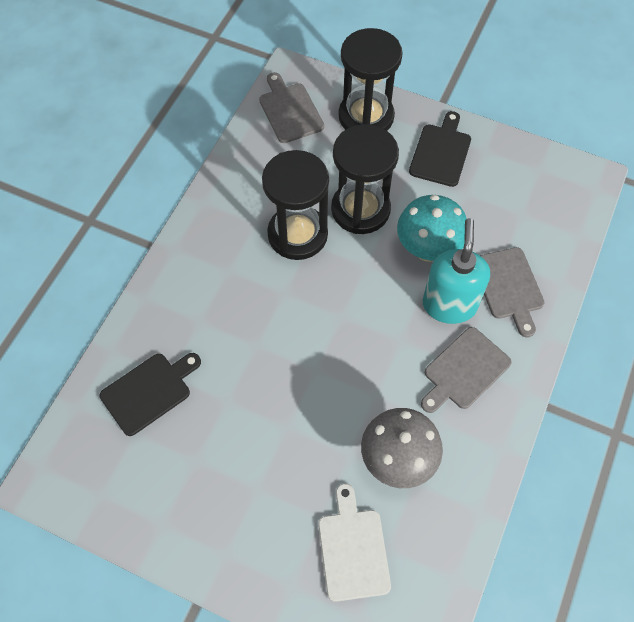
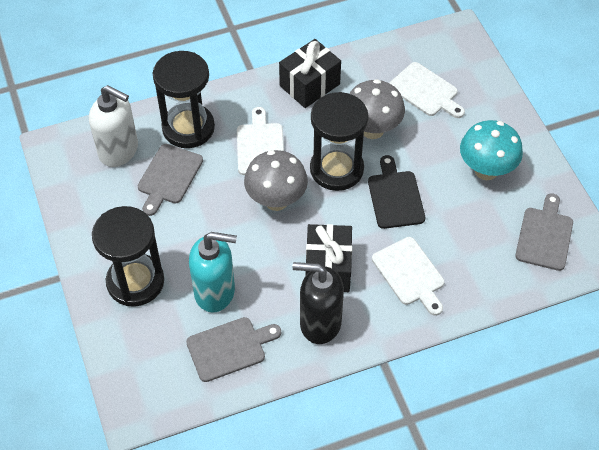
black cutting board: [100,353,201,436] [409,111,471,187] = 2 -> [368,155,425,229] = 1
black gift: none = 0 -> [279,39,341,108] [306,224,352,292] = 2
black soap dispenser: none = 0 -> [293,262,344,344] = 1
grey mushroom: [361,408,443,488] = 1 -> [244,150,308,211] [349,79,405,139] = 2
white cutting board: [318,484,391,602] = 1 -> [237,107,284,175] [372,237,445,316] [389,62,465,118] = 3
white soap dispenser: none = 0 -> [89,85,138,167] = 1

